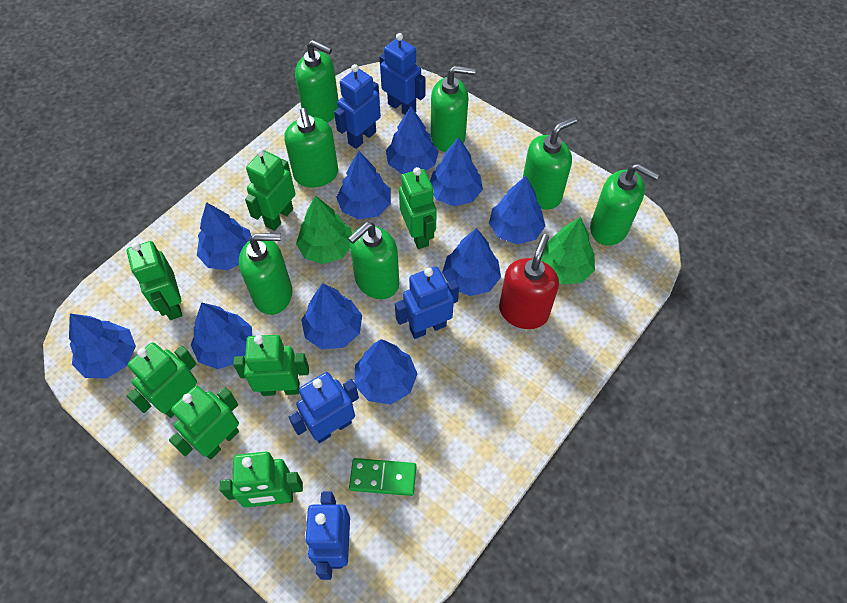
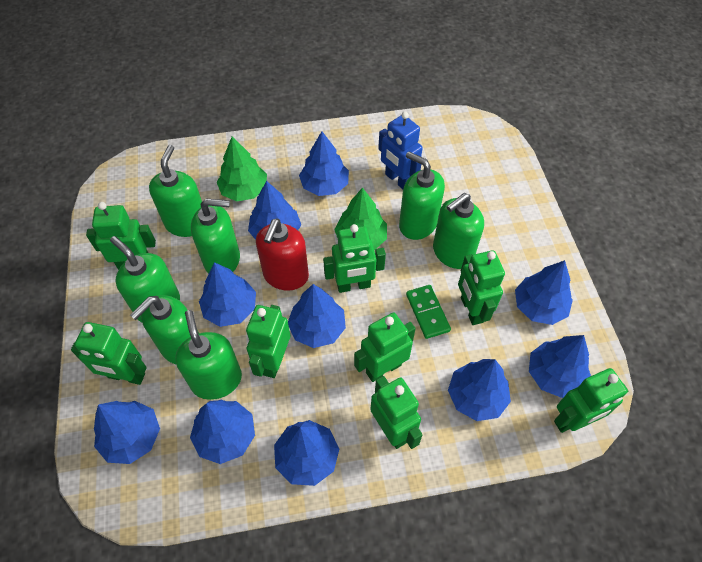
blue robot: [289,372,359,443] [305,492,350,580] [334,64,381,149] [379,33,425,114] [395,266,459,339] = 5 -> [378,112,423,189] = 1
green robot: [127,241,182,320] [127,342,197,418] [169,386,239,459] [220,452,303,508] [233,335,309,396] [245,149,296,231] [399,167,437,249] = 7 -> [71,322,147,385] [86,202,156,270] [246,305,290,378] [323,224,386,293] [354,313,416,382] [370,376,422,449] [458,250,505,325] [554,368,628,433] = 8

